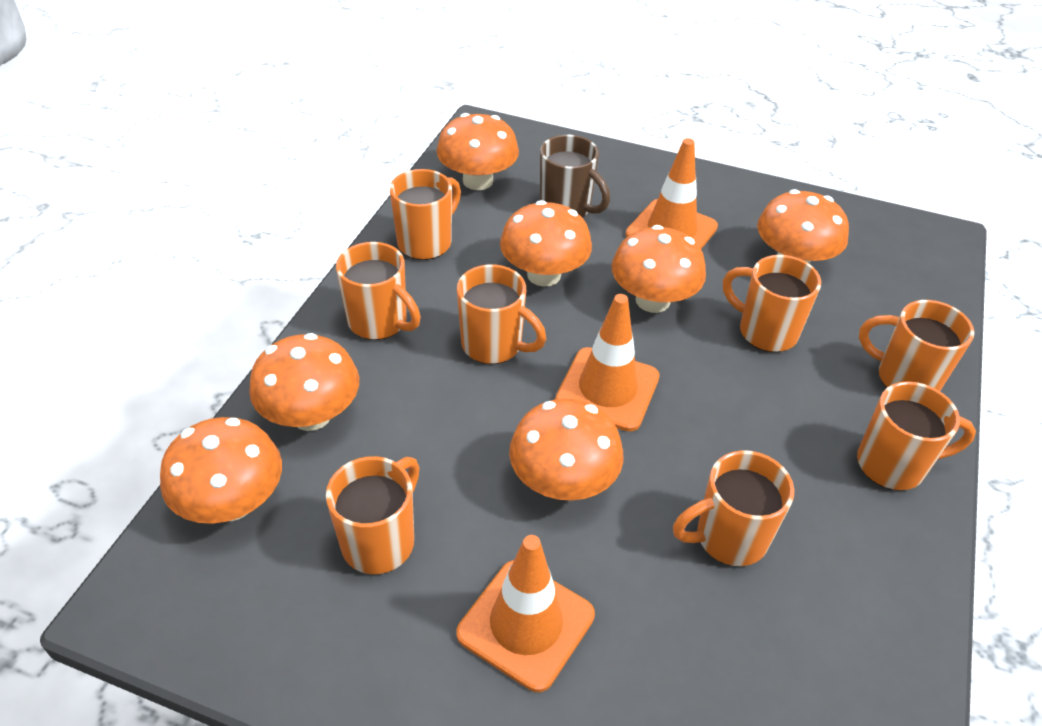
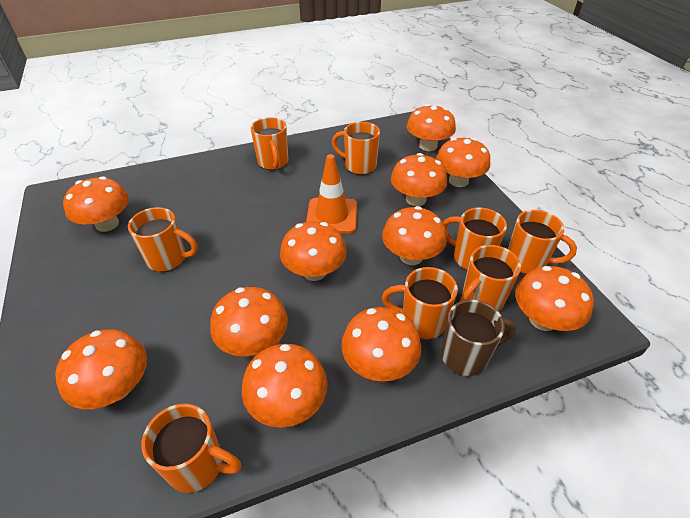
orange mushroom: [160,417,282,524] [249,333,359,431] [437,113,519,190] [500,200,592,287] [509,398,623,501] [611,225,706,313] [757,189,849,264] = 7 -> [55,330,147,409] [63,176,129,232] [210,287,288,356] [242,344,328,428] [280,221,347,281] [341,307,421,381] [382,206,447,265] [391,153,447,206] [407,104,456,151] [436,138,490,187] [515,266,594,331] = 11
orange traffic cone: [456,535,595,692] [555,294,660,432] [626,138,718,249] = 3 -> [306,154,357,233] = 1

